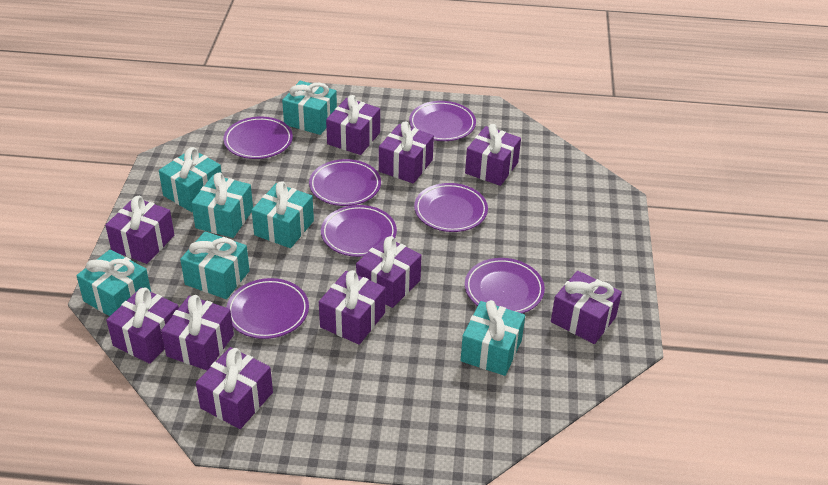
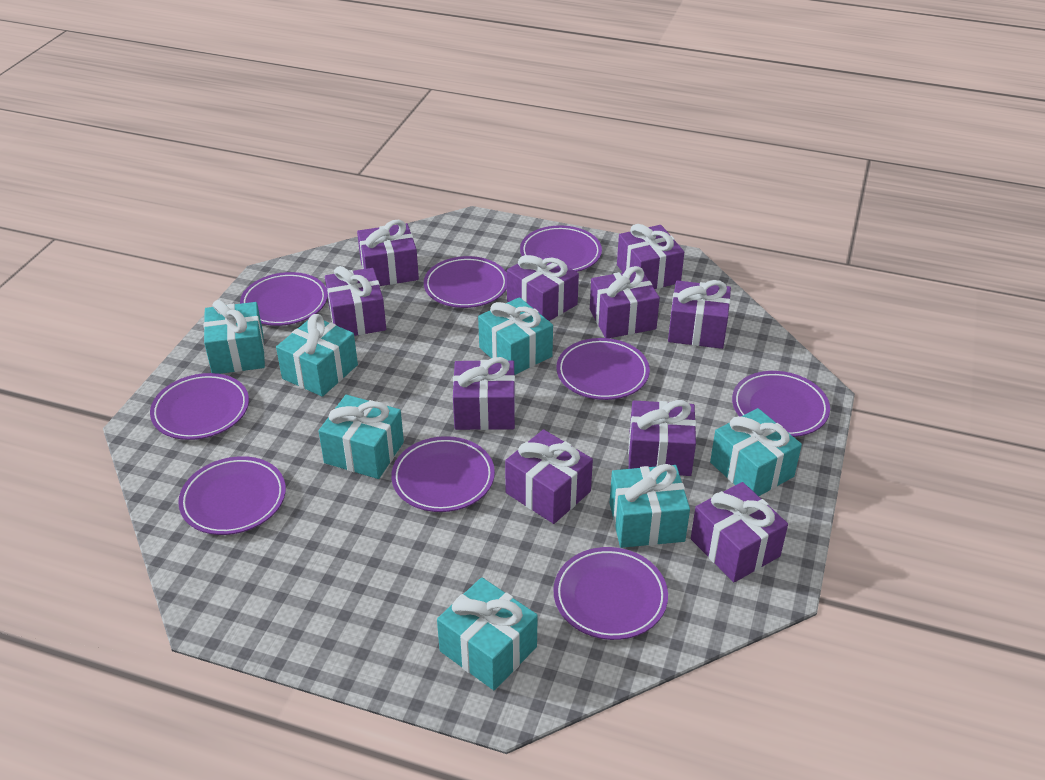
purple plate: [223,117,293,159] [226,278,309,339] [309,159,381,206] [321,205,397,257] [409,101,476,141] [414,183,488,232] [465,258,545,313] = 7 -> [150,373,249,440] [178,456,286,535] [240,272,328,326] [391,436,495,512] [424,256,507,308] [520,225,602,272] [554,547,668,640] [556,338,650,400] [732,371,830,437] = 9

